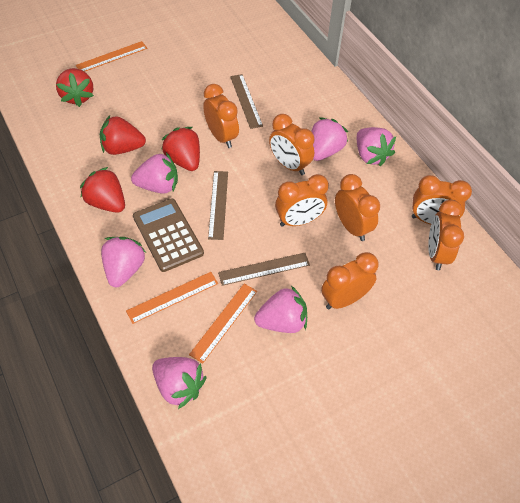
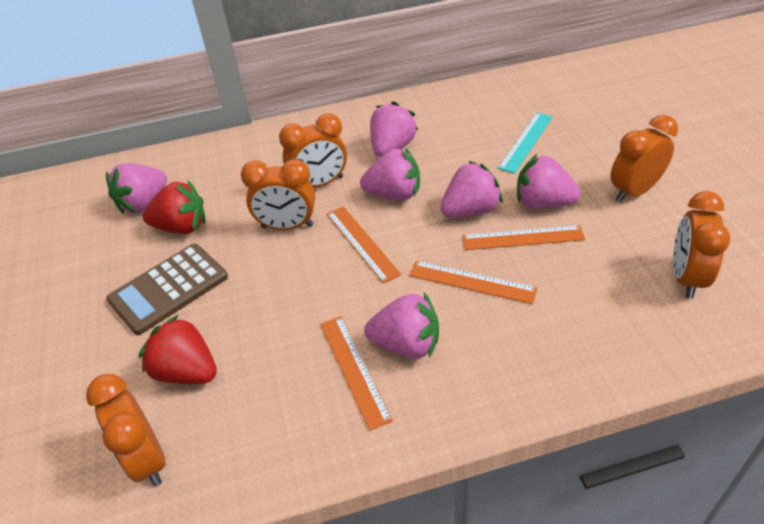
brown ruler: [208,171,228,240] [218,253,310,286] [230,74,263,129] = 3 -> none = 0
orange clock: [203,84,239,148] [269,114,314,175] [275,174,329,227] [321,252,379,309] [335,174,380,241] [412,175,472,224] [428,200,464,270] = 7 -> [86,374,166,486] [241,159,315,230] [279,113,347,187] [611,115,678,203] [673,191,731,299] = 5
orange ruler: [76,41,147,72] [126,272,218,324] [189,284,257,364] = 3 -> [320,316,393,431] [327,206,401,283] [409,261,537,304] [462,225,585,250] = 4
red strawberry: [56,68,94,107] [80,167,125,213] [100,115,146,155] [161,127,200,171] = 4 -> [139,315,217,384] [142,180,205,234] = 2
turquoise ruler: none = 0 -> [498,112,553,174] = 1

